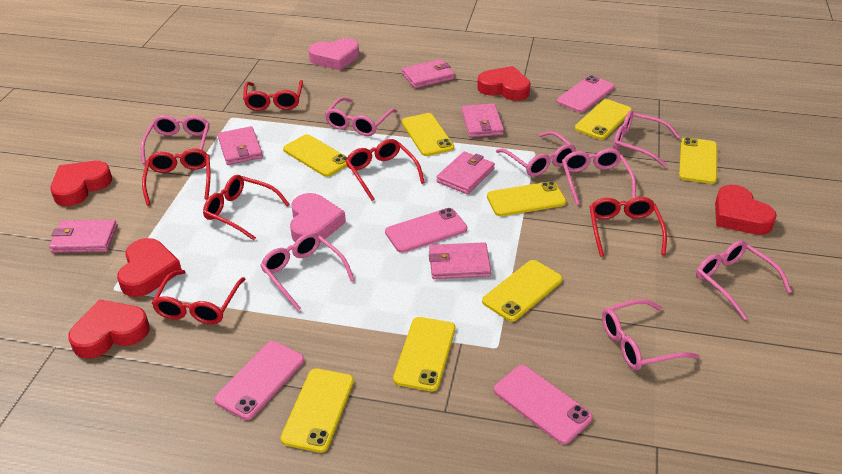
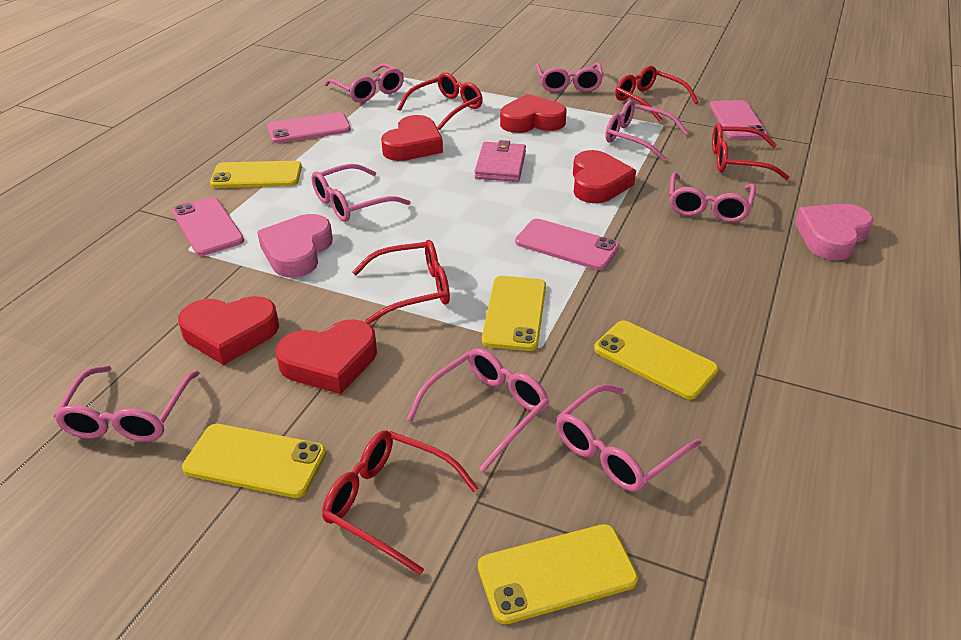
pink wallet: [49,219,117,253] [218,126,263,165] [402,59,455,88] [429,242,491,279] [436,152,495,194] [462,103,504,137] = 6 -> [474,140,526,182] = 1
red glasses: [142,149,210,206] [152,270,246,324] [203,175,290,240] [243,80,303,111] [346,139,425,201] [589,197,667,257] = 6 -> [322,430,478,575] [352,240,450,324] [397,72,483,130] [615,66,698,122] [712,123,789,180] = 5
yellow phone: [280,368,354,453] [283,134,347,177] [393,317,455,391] [402,113,454,156] [482,260,563,322] [487,181,566,216] [575,99,632,140] [679,137,717,184] = 8 -> [182,424,326,498] [210,161,302,188] [478,524,638,624] [482,276,546,351] [594,320,719,400] = 5

